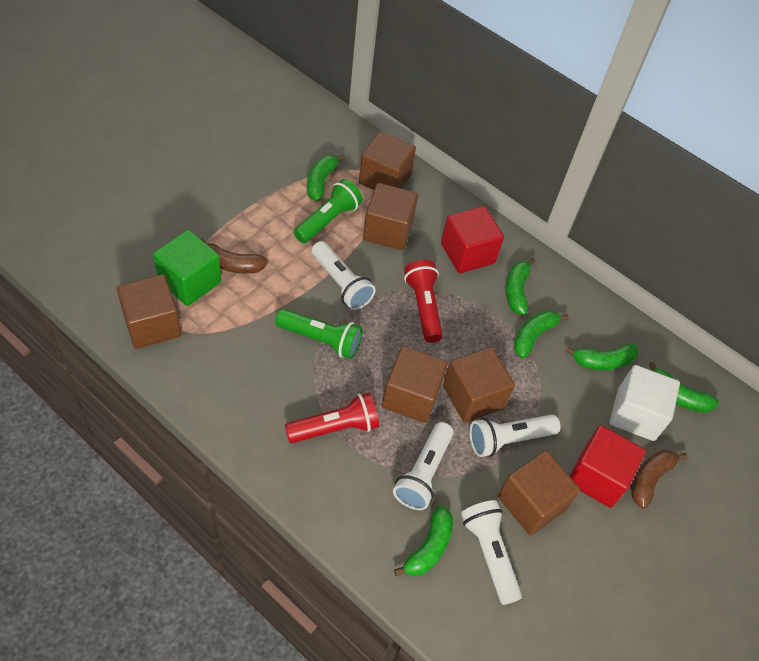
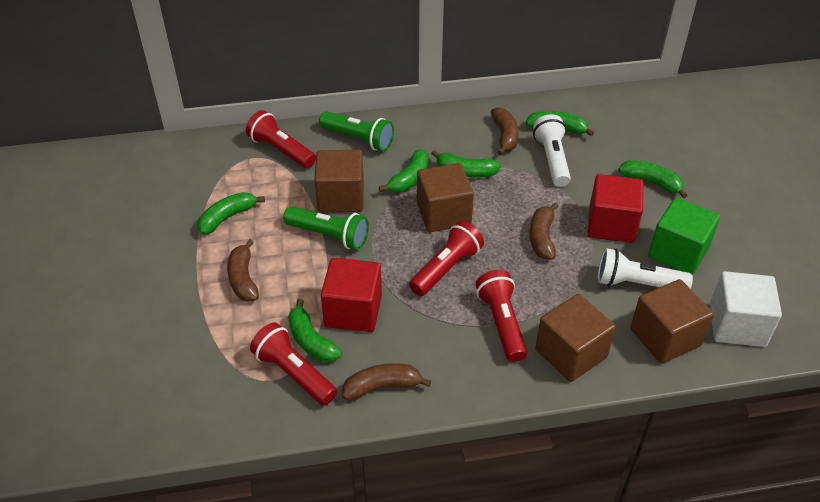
brown banana: [201,239,268,273] [631,449,688,509] = 2 -> [227,239,259,302] [342,363,431,400] [491,107,519,155] [529,203,559,260] = 4
brown cube: [117,274,181,349] [359,131,416,190] [363,183,418,250] [382,346,448,423] [443,347,515,423] [498,451,580,535] = 6 -> [314,150,364,213] [417,163,474,232] [535,294,616,382] [630,279,714,364] = 4
red flashlight: [285,393,379,443] [404,260,443,343] = 2 -> [246,110,316,168] [250,322,337,406] [409,221,484,296] [476,270,527,362] = 4
white flashlight: [311,241,376,310] [393,422,453,510] [461,500,522,605] [469,414,561,457] = 4 -> [533,114,571,187] [598,248,693,289] = 2

